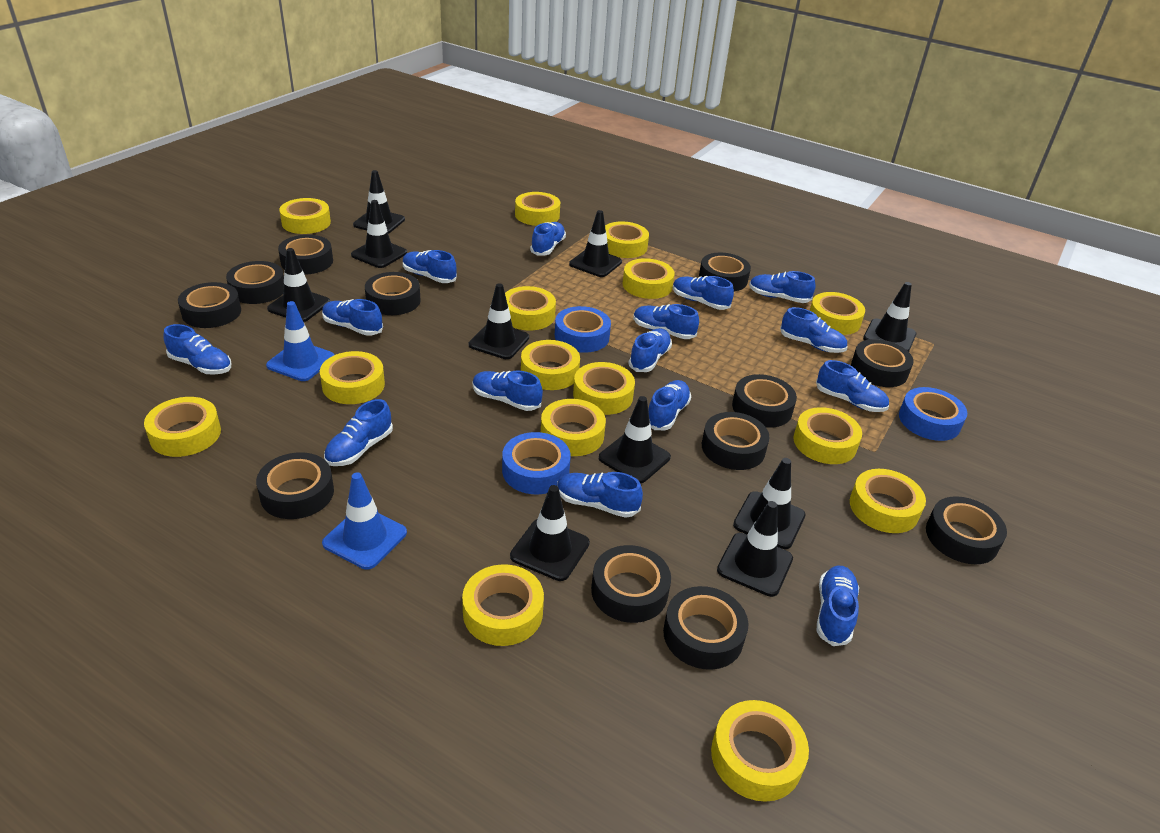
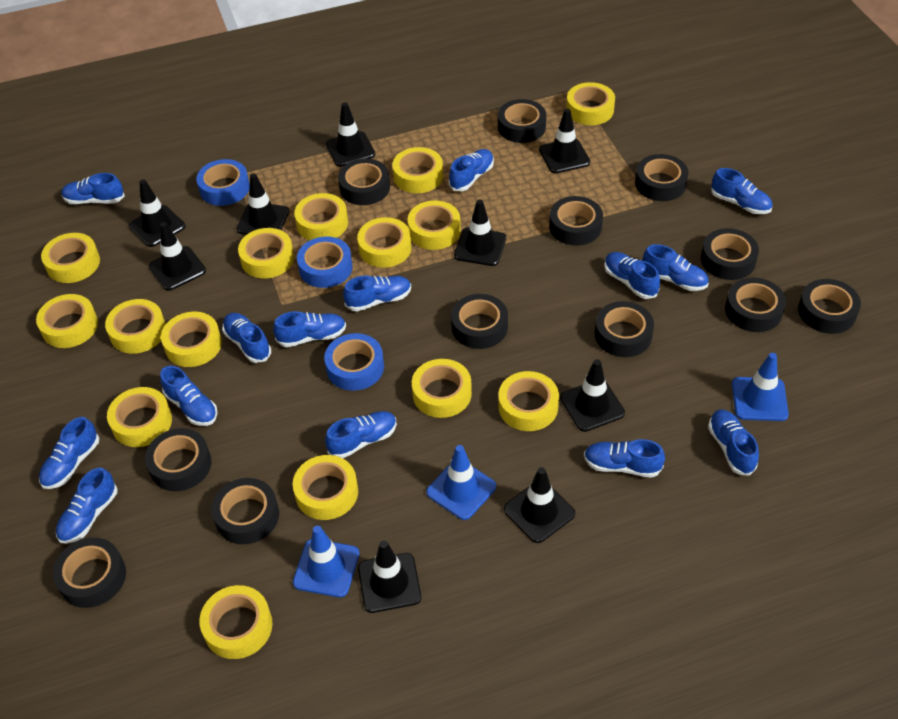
black traffic cone: [267,248,330,322] [351,200,407,268] [353,170,405,234] [469,283,529,359] [510,485,590,581] [569,210,622,277] [599,396,671,483] [717,501,793,597] [733,458,806,549] [863,282,916,352] = 10 -> [128,179,185,247] [149,222,206,291] [236,173,289,235] [326,102,375,167] [358,541,421,613] [454,200,506,266] [504,467,575,543] [539,109,590,174] [560,359,625,432] = 9
blue shoe: [163,324,232,375] [322,299,383,336] [324,399,393,466] [403,250,457,283] [473,370,543,411] [530,222,566,256] [557,472,643,518] [628,328,672,372] [633,304,699,339] [648,380,691,430] [673,276,734,310] [749,271,815,303] [780,307,848,353] [816,360,889,412] [817,566,859,646] = 15 -> [39,417,99,489] [56,467,118,544] [61,173,125,204] [160,366,217,426] [222,313,271,363] [273,311,346,347] [325,411,397,458] [343,275,411,311] [449,149,494,191] [584,439,665,478] [604,252,660,299] [643,244,709,291] [708,409,759,476] [711,168,773,214] = 14
blue traffic cone: [266,301,335,381] [322,472,407,570] = 2 -> [293,526,359,597] [426,445,496,520] [732,353,789,421] = 3

